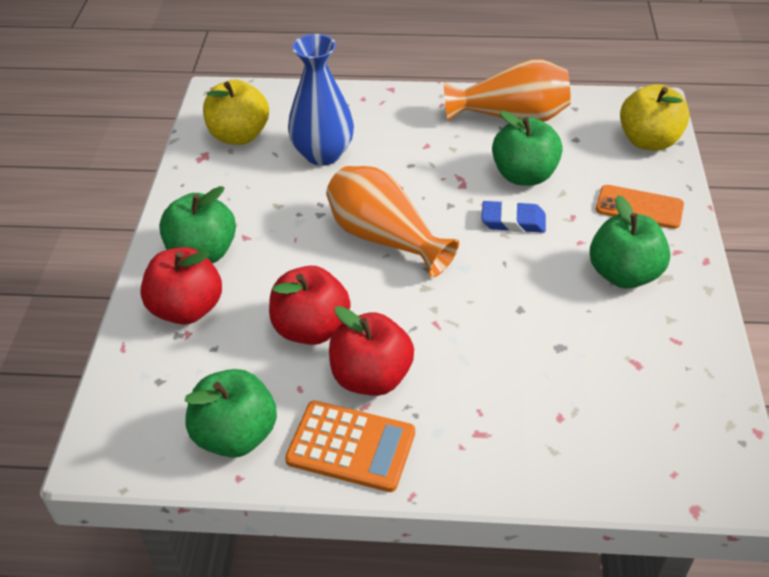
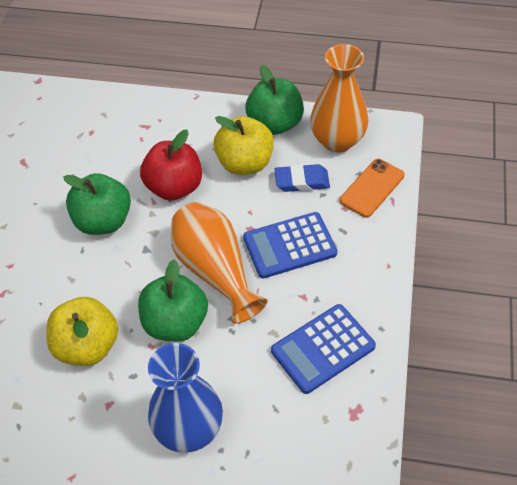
blue calculator: none = 0 -> [243,212,338,279] [271,304,376,394] = 2
green apple: [159,186,236,263] [184,369,277,458] [492,111,563,186] [590,195,670,289] = 4 -> [63,173,131,235] [138,260,208,342] [245,65,304,135] = 3
orange calculator: [285,401,415,492] = 1 -> none = 0
red apple: [140,247,222,325] [269,266,351,345] [329,306,414,396] = 3 -> [140,130,202,201] = 1

